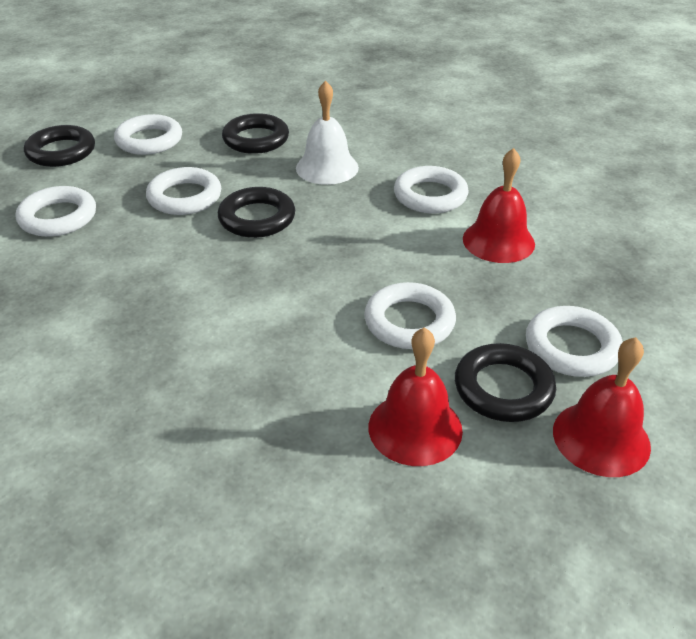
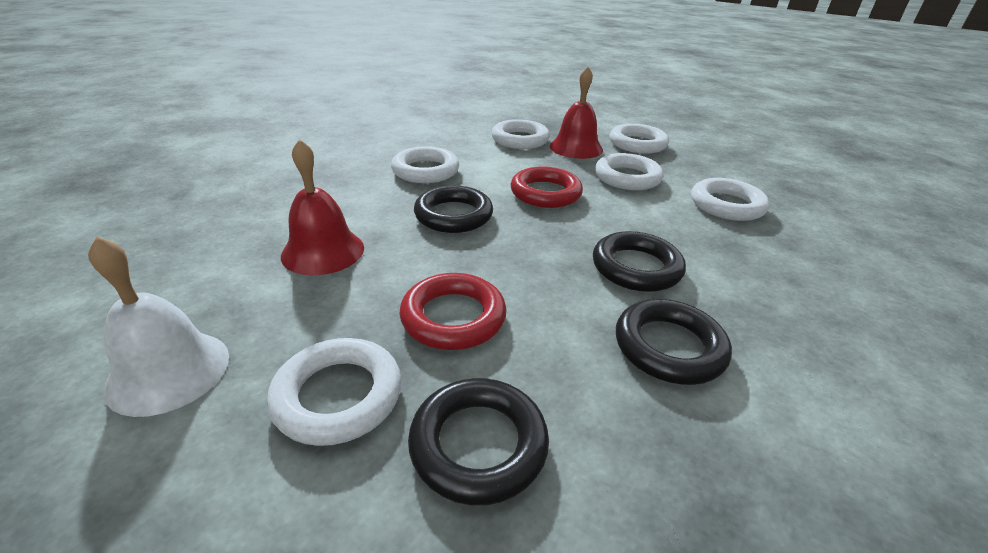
red bell: [368,327,463,466] [463,148,535,263] [553,337,651,477] = 3 -> [281,139,364,275] [550,66,603,159] = 2
red ring: none = 0 -> [399,273,507,350] [511,166,583,208] = 2

